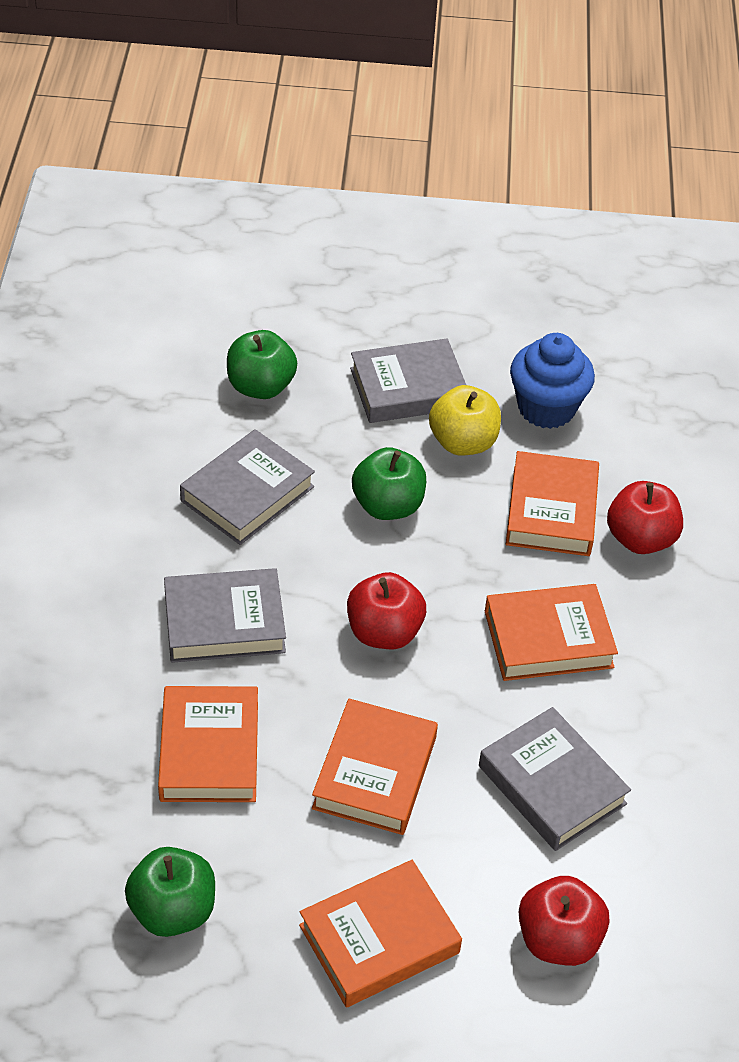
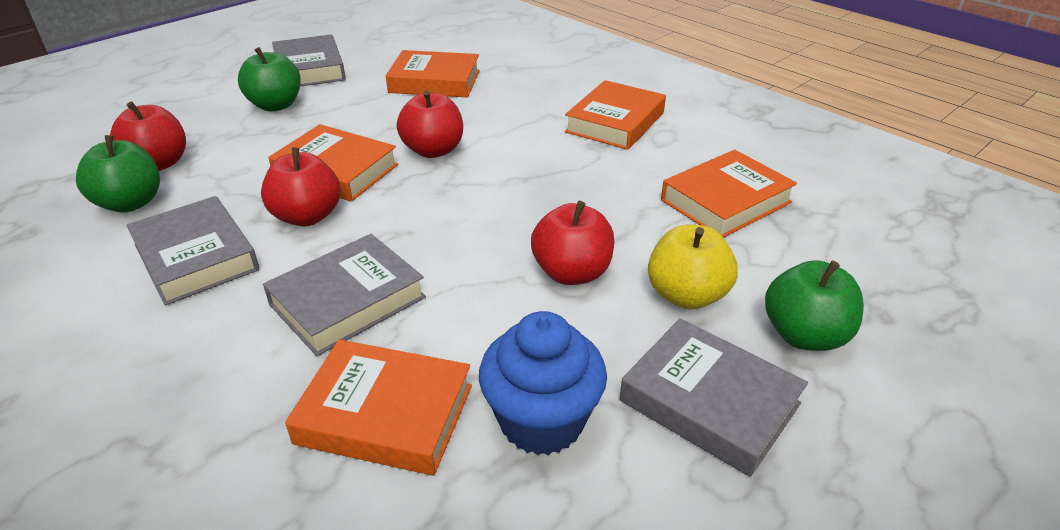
red apple: [347,572,426,649] [519,876,609,966] [607,481,683,554] = 3 -> [110,101,186,171] [261,147,341,226] [396,90,463,158] [531,201,614,285] = 4

